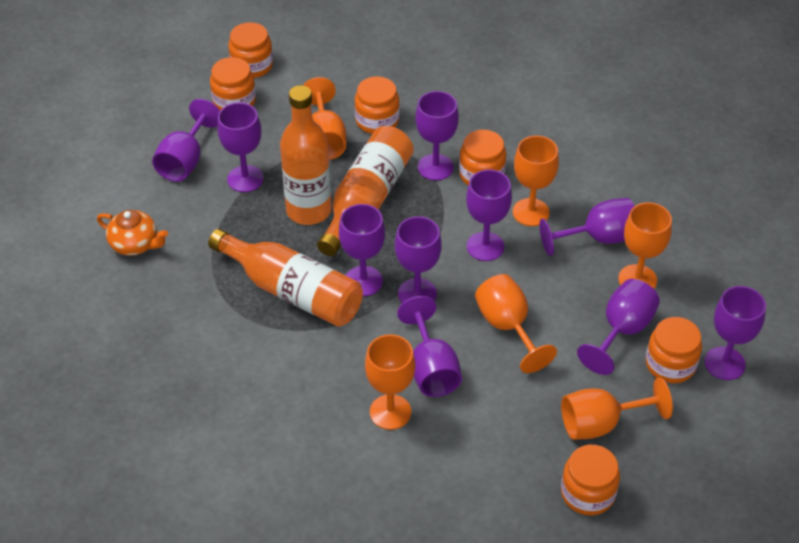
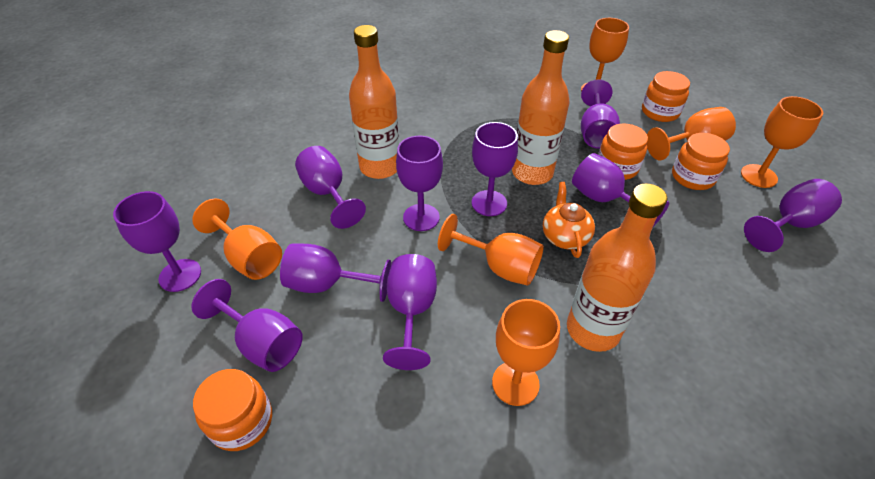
orange jar: [210,57,256,110] [228,22,273,78] [355,77,399,134] [459,130,506,185] [561,445,620,515] [646,317,702,383] = 6 -> [193,369,272,451] [598,124,648,180] [642,71,690,122] [672,133,730,190] = 4

